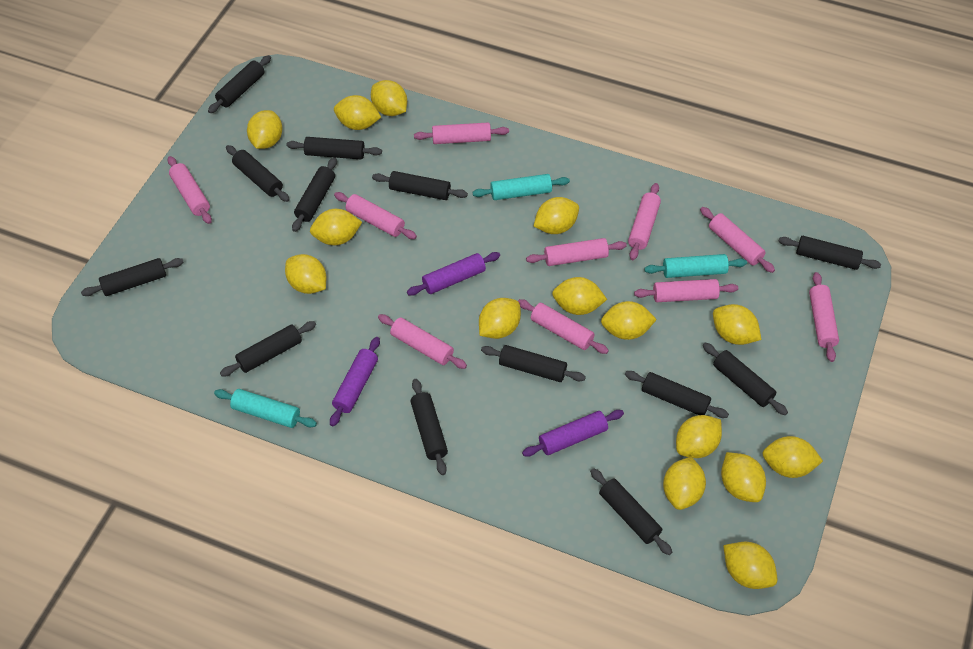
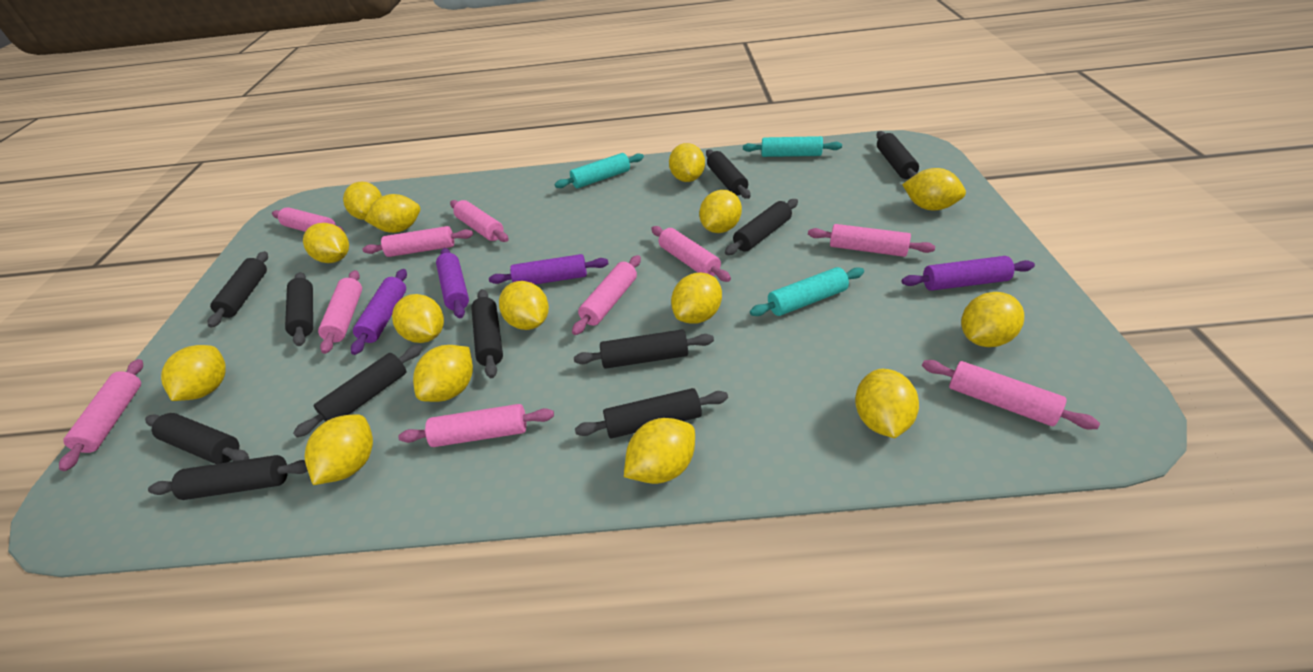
black rolling pin: [81,258,184,296] [208,55,271,113] [220,321,316,377] [226,145,290,202] [286,137,382,159] [292,157,337,232] [372,171,468,200] [410,379,448,475] [481,345,586,382] [590,468,672,555] [625,371,729,418] [703,343,788,415] [779,236,881,270] = 13 -> [145,413,249,464] [148,455,308,500] [208,251,268,327] [285,272,313,346] [293,345,423,437] [471,289,503,378] [574,330,714,369] [575,388,728,439] [706,149,750,199] [725,199,798,255] [876,131,919,179] = 11
purple rolling pin: [330,337,380,426] [407,252,500,296] [522,410,624,457] = 3 -> [351,269,407,355] [436,248,469,318] [489,254,609,285] [902,256,1035,291] = 4

